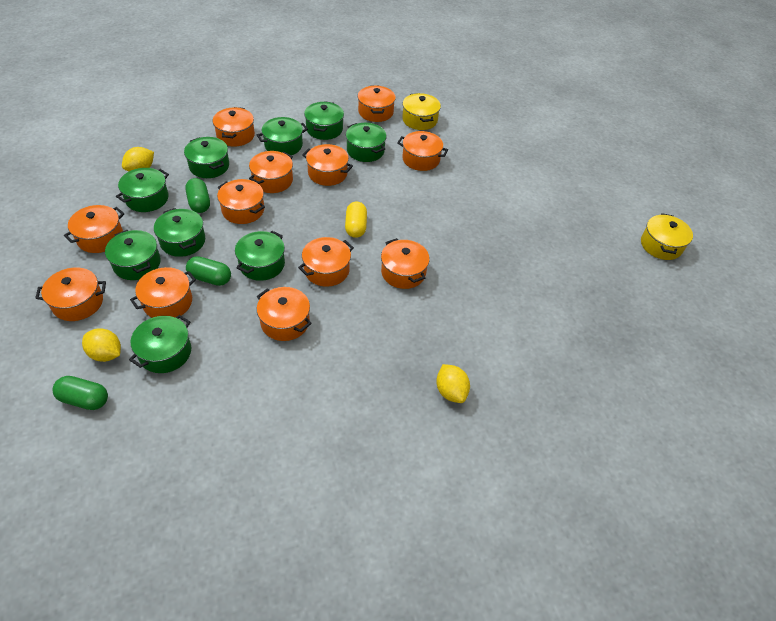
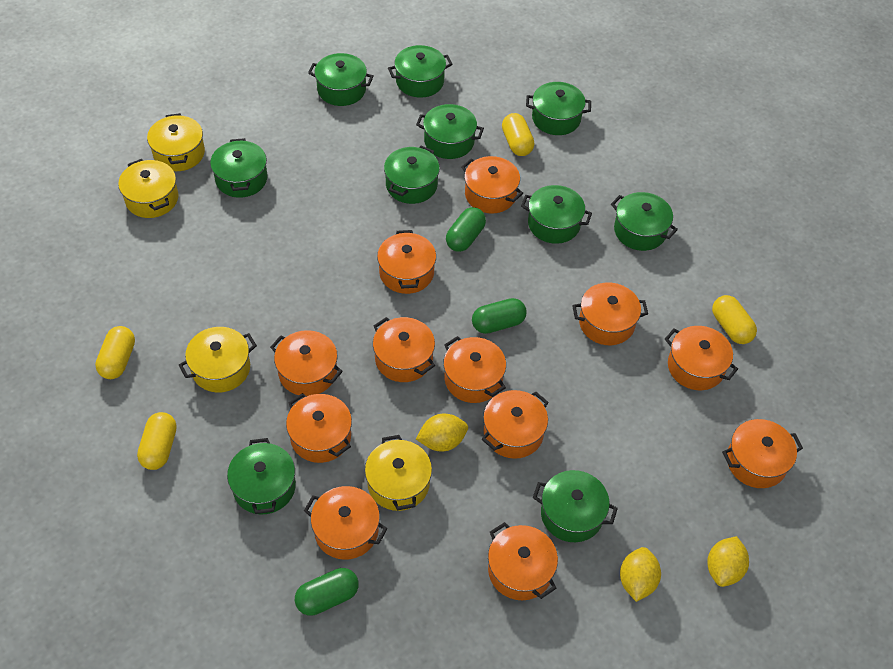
green pot: [105,230,161,280] [116,168,169,212] [129,315,191,373] [154,208,205,257] [184,137,229,178] [235,231,285,281] [257,117,308,155] [304,101,344,140] [346,123,387,162] = 9 -> [210,138,268,198] [227,438,296,514] [308,53,374,106] [384,146,440,204] [388,45,453,98] [416,104,484,159] [521,185,592,244] [526,82,591,135] [533,470,618,542] [611,192,678,251] = 10
yellow capsule: [345,201,367,238] = 1 -> [95,326,135,379] [137,412,177,470] [502,113,534,156] [712,295,757,344] = 4
yellow pot: [402,93,441,130] [641,213,693,260] = 2 -> [118,159,179,218] [147,113,205,171] [179,327,257,393] [365,435,432,511] = 4

